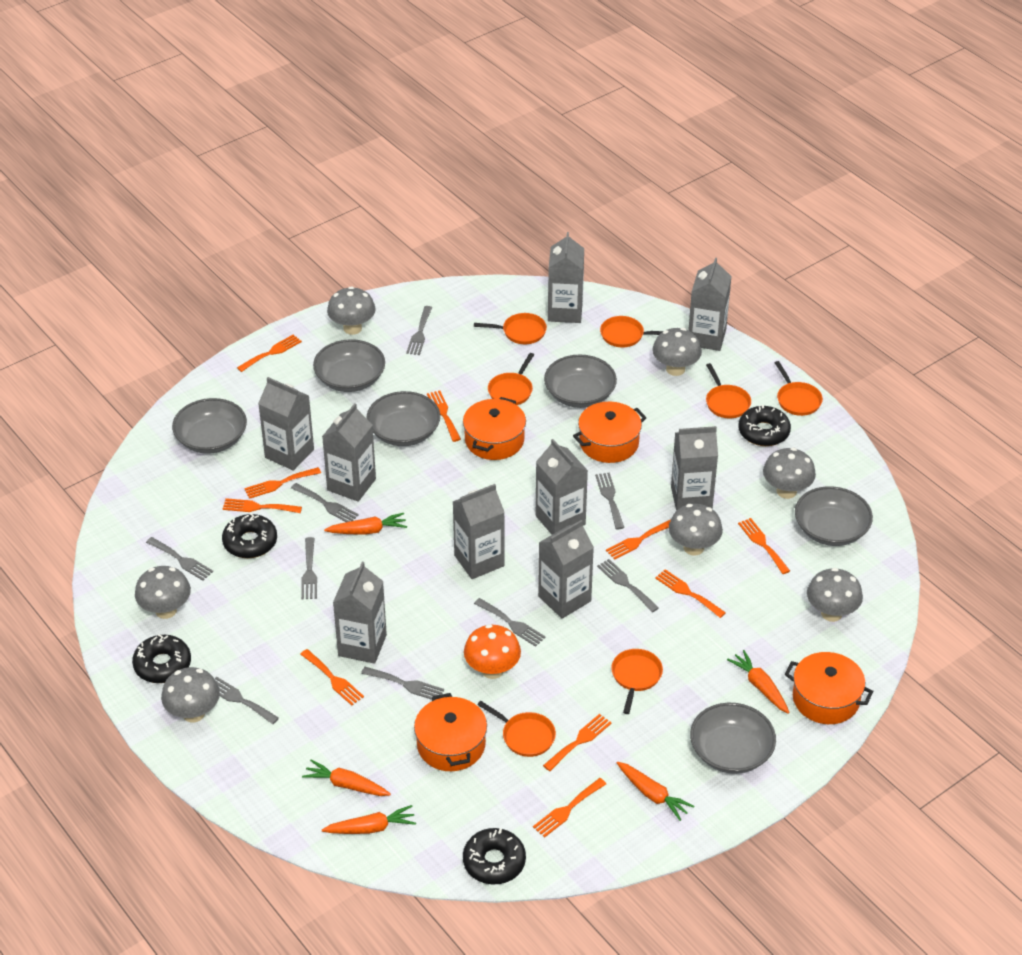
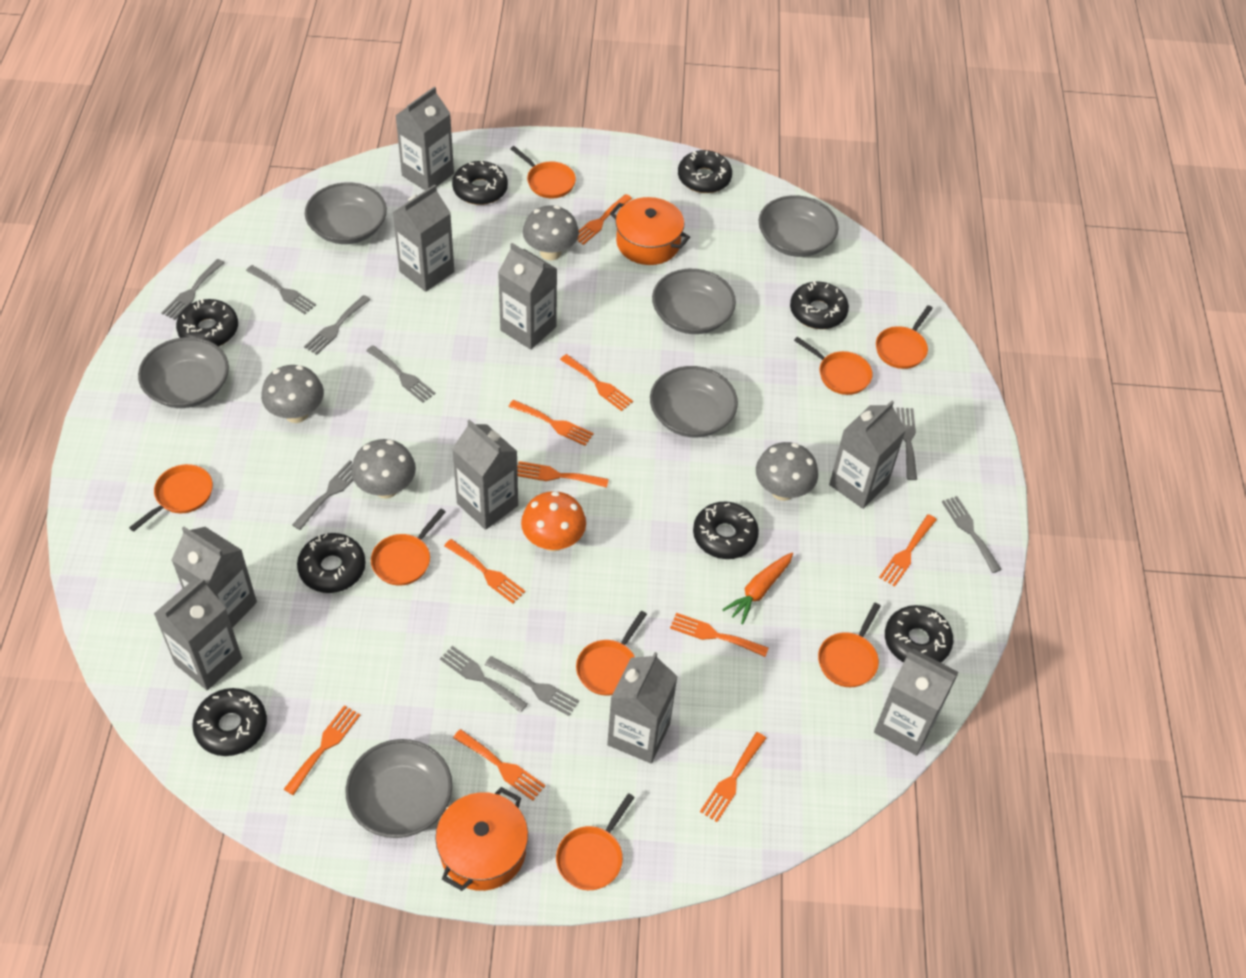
black donut: [132,634,191,683] [222,513,277,558] [463,828,526,885] [739,405,791,446] = 4 -> [176,299,238,346] [192,688,267,756] [297,533,366,593] [452,161,508,205] [678,150,732,193] [693,502,759,559] [790,281,849,329] [885,605,953,663] = 8
grey mushroom: [135,566,191,619] [161,667,220,723] [327,286,376,335] [652,328,702,376] [669,504,723,555] [763,448,816,499] [807,568,863,622] = 7 -> [261,365,324,423] [351,439,416,499] [523,205,579,260] [756,442,818,501] = 4
orange carrot: [302,759,391,796] [322,805,416,834] [324,513,407,535] [617,762,695,821] [727,650,790,714] = 5 -> [722,553,793,625] = 1
orange pan: [474,313,547,344] [477,701,556,757] [488,353,534,405] [600,316,663,348] [611,649,663,714] [706,363,751,419] [775,361,823,416] = 7 -> [129,464,213,532] [371,509,445,586] [510,146,576,198] [556,793,635,890] [576,611,647,696] [794,337,873,395] [818,603,881,687] [876,305,933,369] = 8
orange pot: [414,693,487,771] [463,397,526,460] [573,402,647,463] [785,652,874,724] = 4 -> [435,787,528,891] [610,197,690,265] = 2

